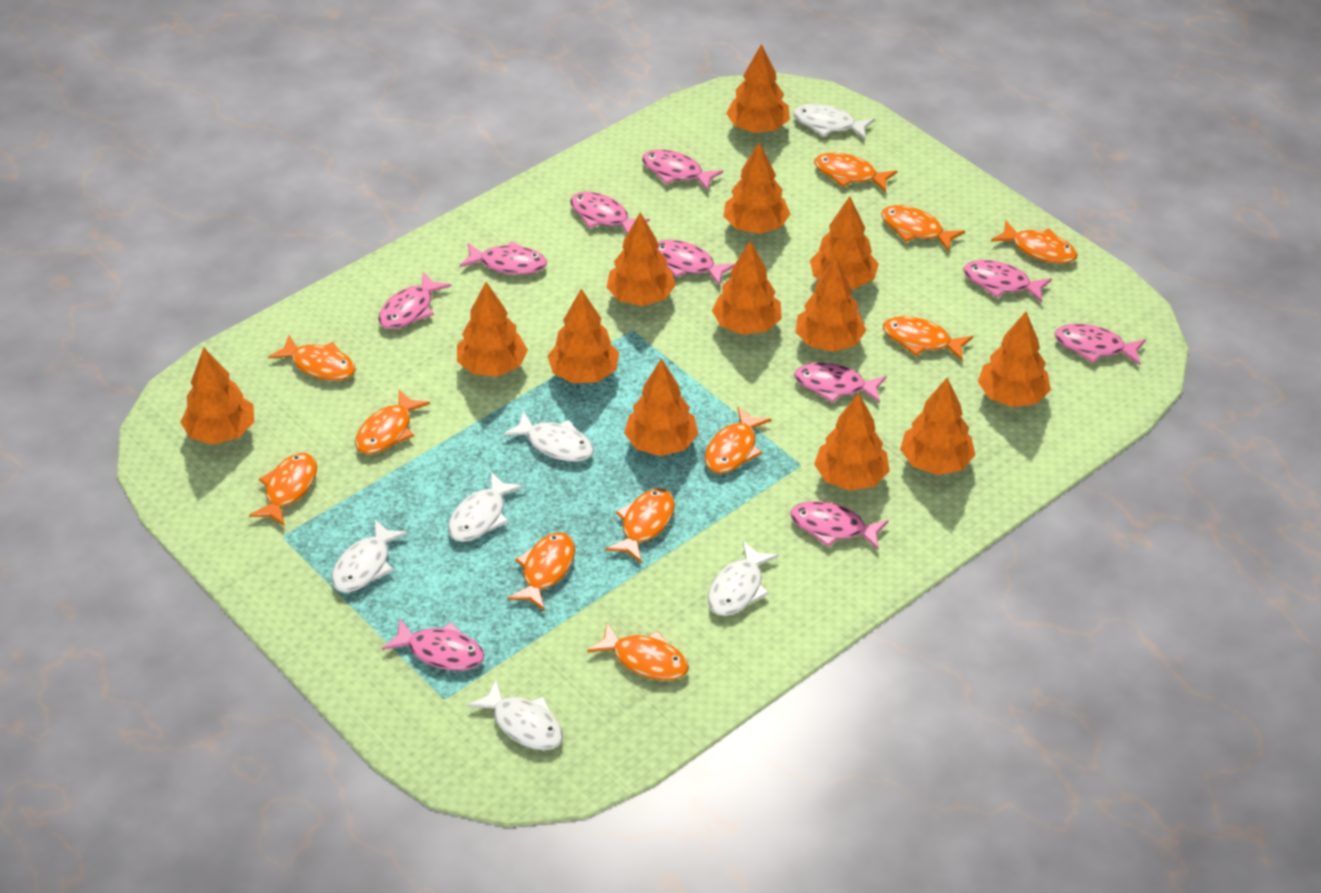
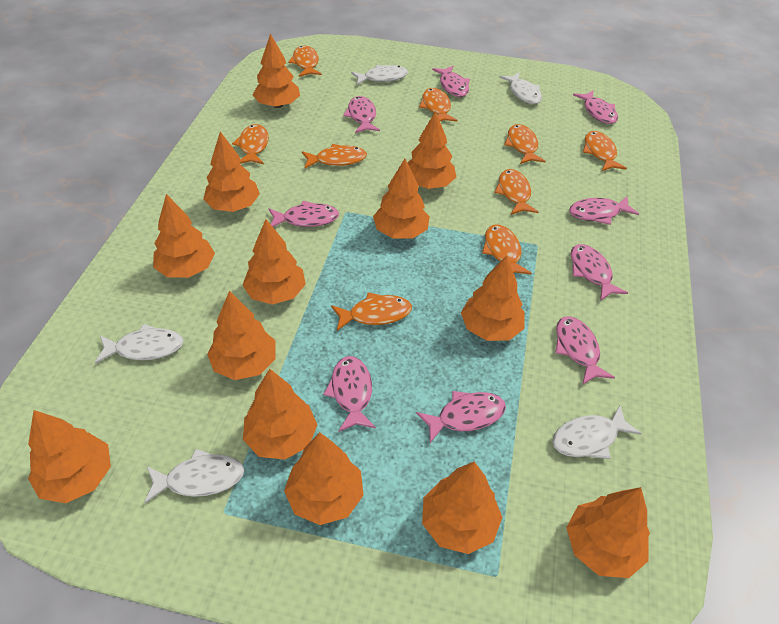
orange fish: [249,453,317,526] [268,335,356,381] [355,389,430,454] [507,532,575,611] [587,623,689,681] [605,488,675,563] [705,407,772,474] [814,152,897,192] [881,205,965,252] [883,316,973,361] [991,221,1078,264] = 11 -> [232,124,269,164] [288,46,322,77] [302,144,367,169] [331,292,412,331] [419,88,458,121] [482,224,532,274] [494,169,538,215] [504,124,546,164] [583,131,627,171] = 9
pink fish: [378,272,451,329] [382,618,485,671] [459,241,547,275] [570,192,650,234] [642,149,723,191] [658,240,735,285] [790,501,889,550] [794,363,887,403] [963,260,1052,302] [1055,324,1146,365] = 10 -> [269,201,339,227] [323,356,376,432] [343,96,380,133] [416,391,506,443] [432,66,470,97] [555,316,615,385] [569,197,639,225] [571,244,628,301] [573,90,618,124] = 9
white fish: [332,519,409,593] [448,472,524,542] [467,680,563,750] [503,411,594,462] [708,541,779,616] [793,104,875,140] = 6 -> [95,324,184,364] [144,449,244,503] [351,65,408,85] [499,72,542,104] [552,405,642,459] = 5

